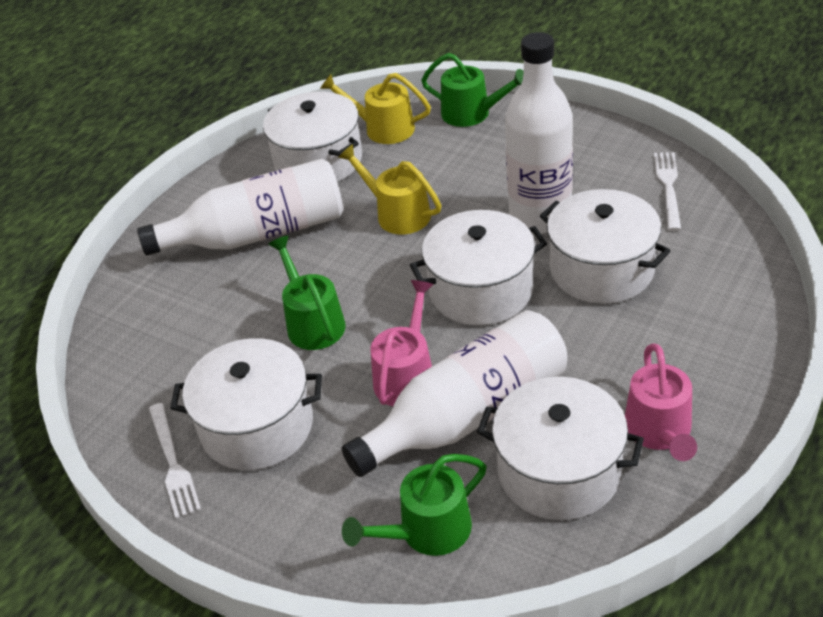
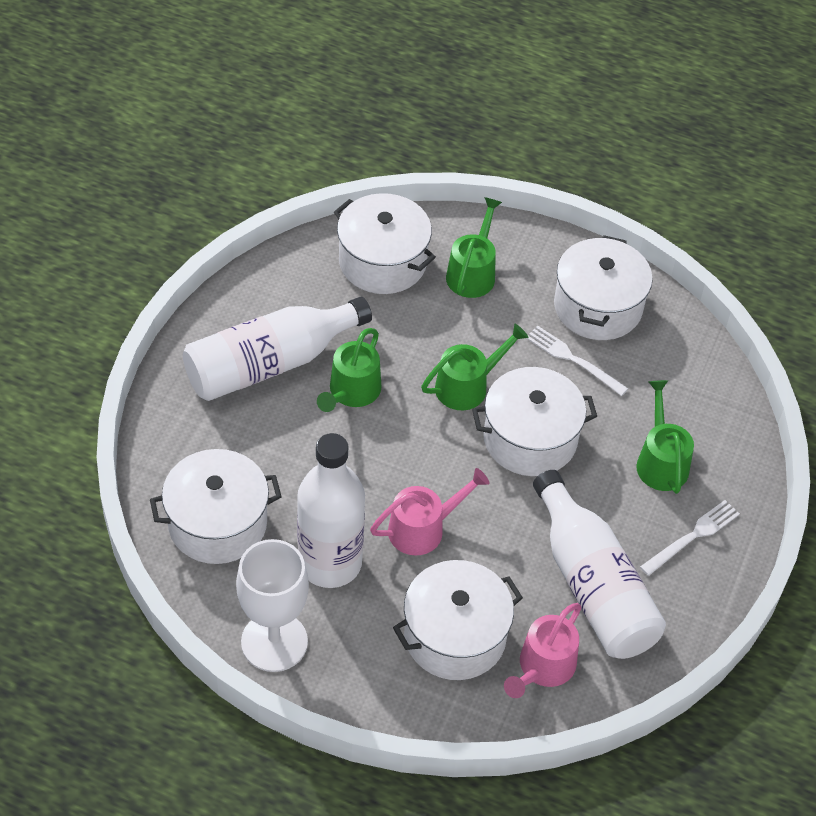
green watering can: [268,236,346,350] [342,454,486,556] [421,53,524,127] = 3 -> [317,328,382,412] [421,324,528,410] [446,197,502,298] [636,380,694,494] = 4
white goblet: none = 0 -> [236,539,309,672] = 1
yellow watering can: [320,73,431,144] [338,144,441,234] = 2 -> none = 0

